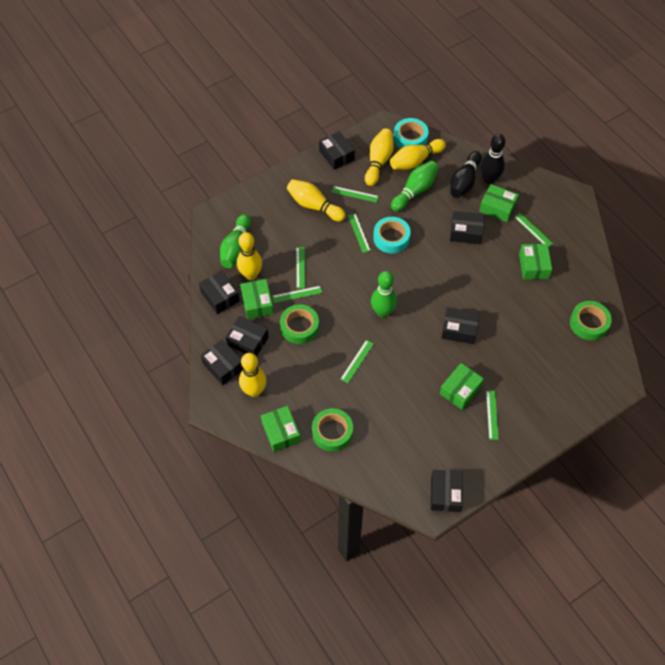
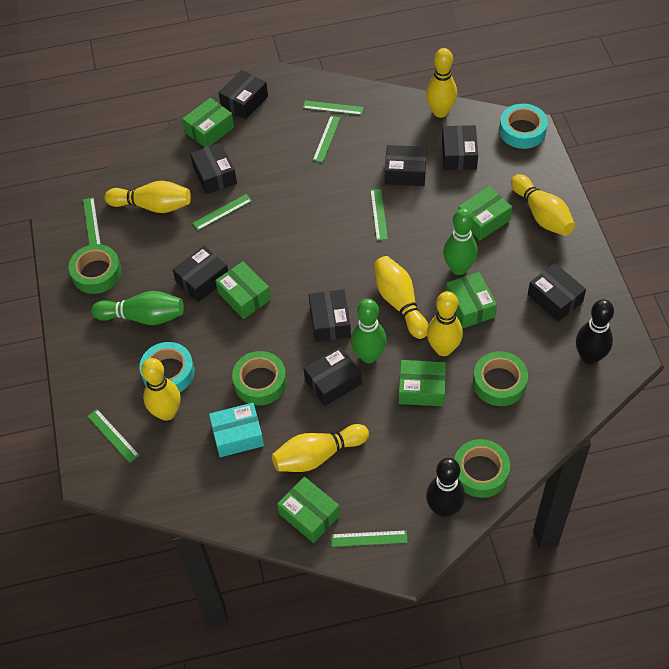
black box: [199,271,240,314] [200,339,243,385] [226,316,269,357] [319,131,355,170] [431,470,463,512] [442,307,479,344] [450,211,484,244] = 7 -> [173,245,228,302] [190,143,237,194] [219,70,268,120] [304,346,362,406] [309,289,351,342] [385,145,427,186] [442,125,478,170] [528,263,586,321] = 8
green box: [240,279,274,319] [261,406,301,452] [440,363,484,410] [479,184,519,222] [519,244,552,280] = 5 -> [182,98,234,147] [215,261,271,319] [277,477,340,543] [399,360,446,406] [446,272,497,328] [458,186,512,241] = 6
green tape: [280,304,319,344] [312,408,353,452] [570,301,612,340] = 3 -> [69,244,121,294] [232,351,287,406] [454,439,510,498] [473,351,528,406] = 4
turquoise box: none = 0 -> [209,403,264,457] = 1
yellow bowling pin: [237,232,262,280] [239,353,266,397] [287,179,346,222] [365,128,394,186] [390,139,446,170] = 5 -> [105,181,191,213] [141,358,181,421] [272,424,369,472] [374,256,428,339] [426,48,457,118] [427,291,463,356] [511,174,575,236] = 7

